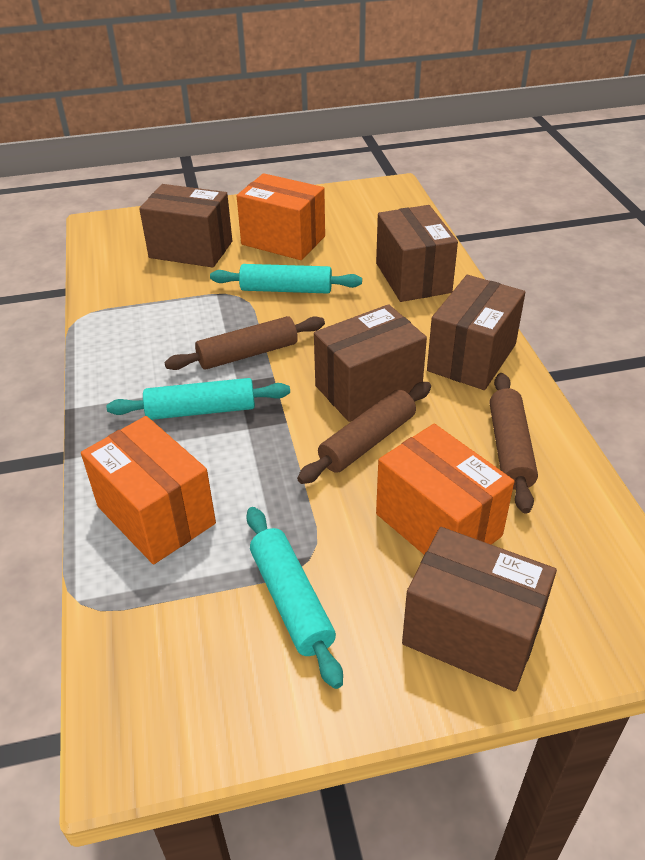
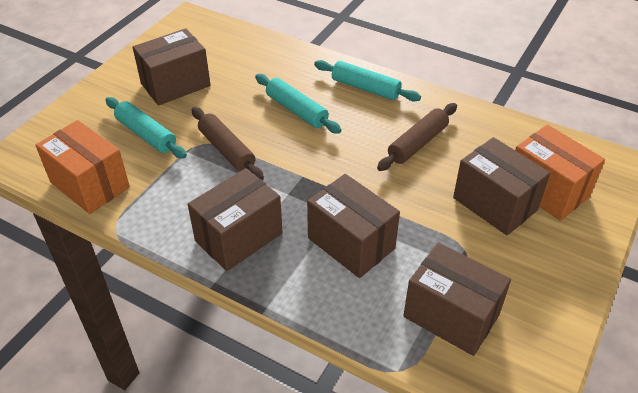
brown rolling pin: [164,316,325,370] [297,382,431,484] [490,373,538,514] = 3 -> [192,107,264,180] [377,103,457,171] = 2
orange box: [81,416,216,564] [237,173,325,260] [376,424,514,555] = 3 -> [35,120,130,214] [515,125,605,221] = 2

